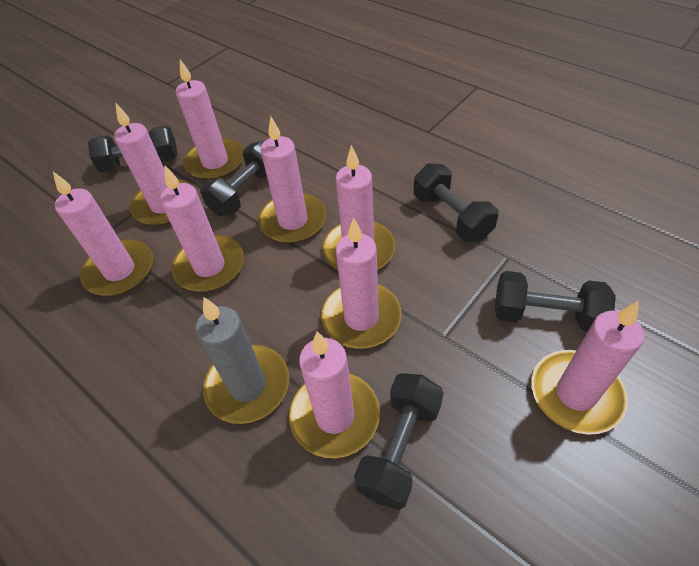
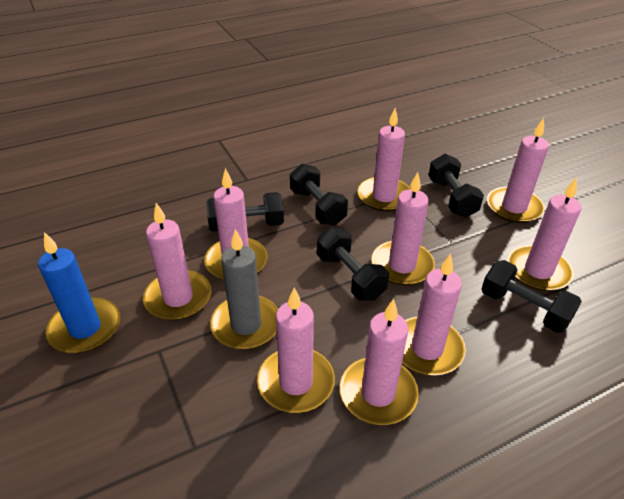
blue candle: none = 0 -> [38,232,120,353] = 1

